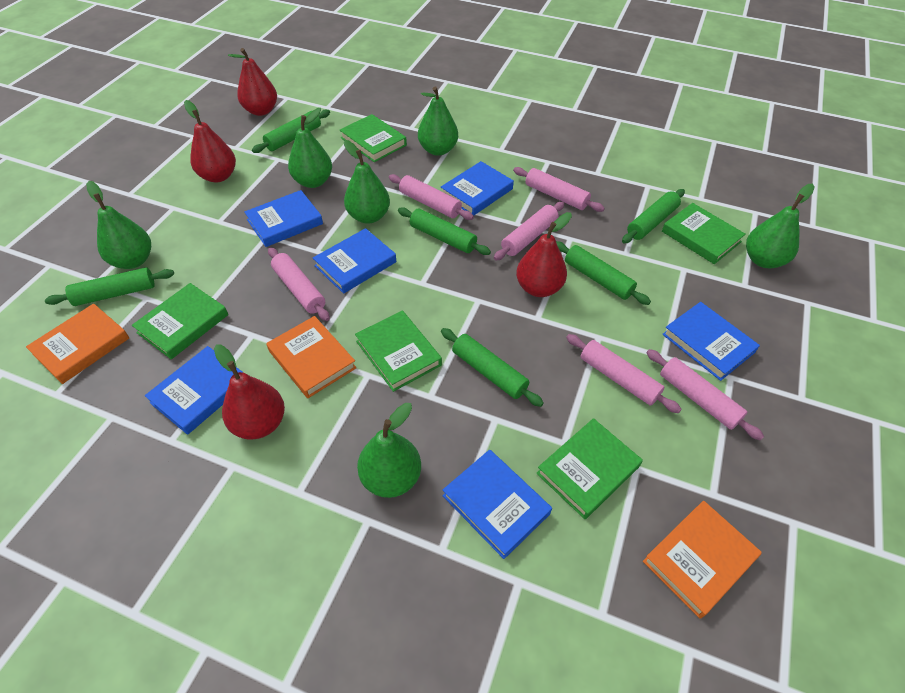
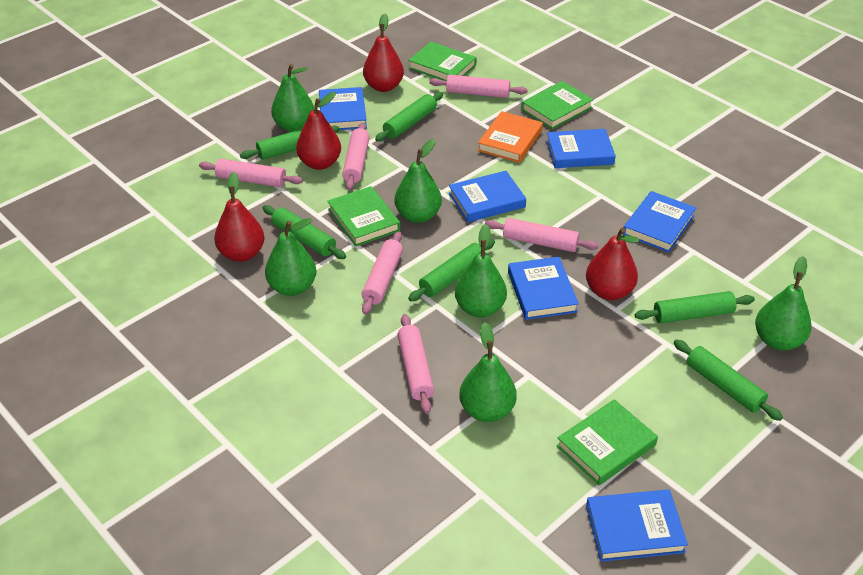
green book: [132,283,228,359] [340,114,407,162] [355,311,442,392] [536,418,643,519] [662,203,746,264] = 5 -> [327,186,401,247] [408,42,477,81] [522,81,594,129] [556,399,658,485] = 4
orange book: [26,304,129,384] [266,316,356,398] [643,500,762,618] = 3 -> [478,111,543,163] = 1

